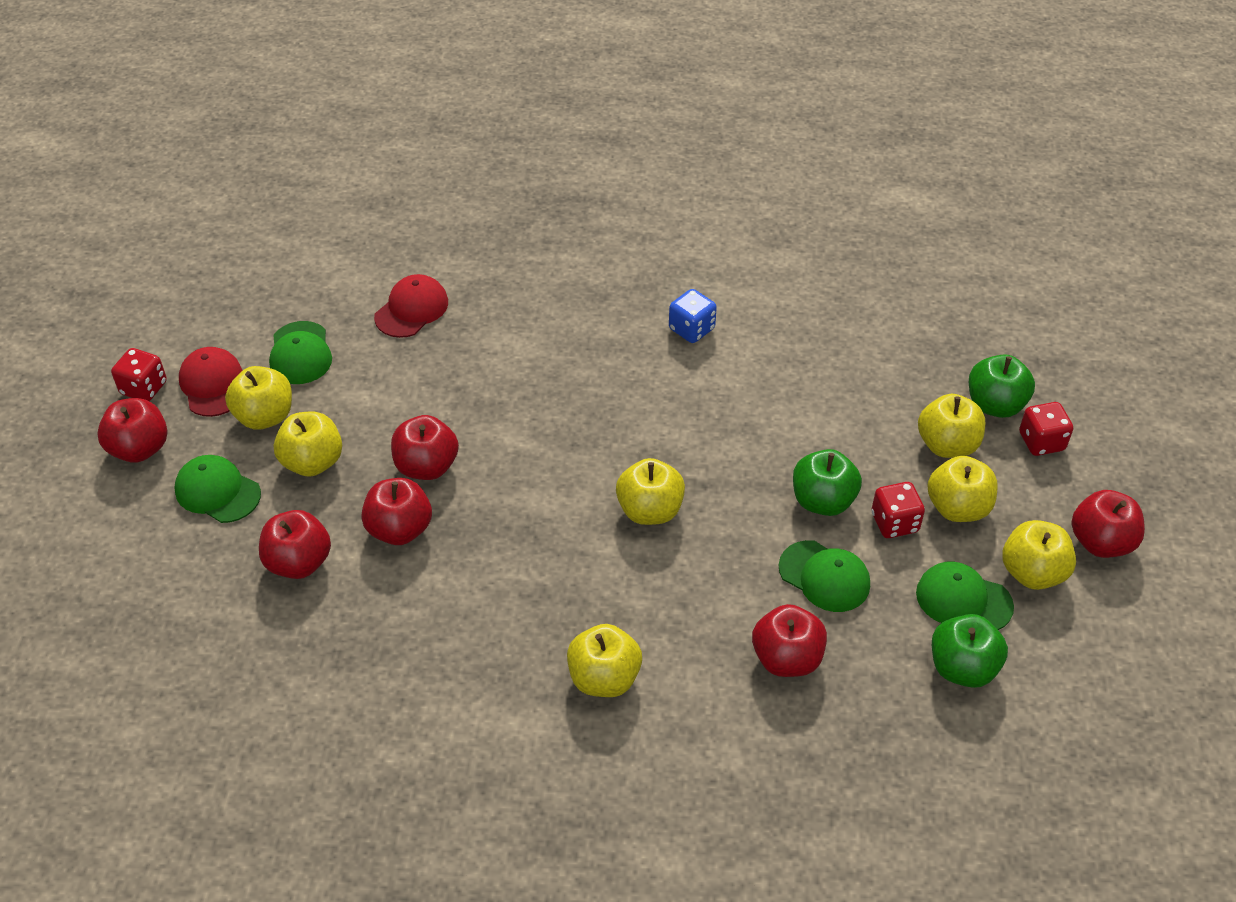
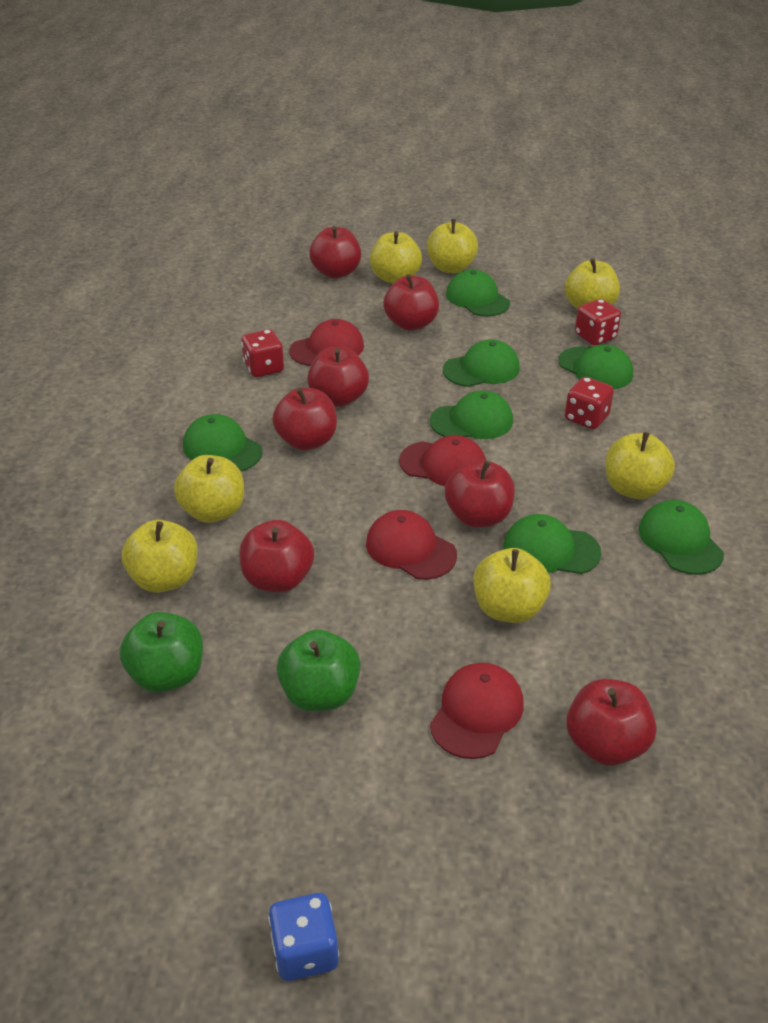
green apple: [793,449,862,516] [932,614,1008,688] [969,354,1035,418] = 3 -> [120,612,203,693] [277,629,361,711] = 2
green cap: [174,455,261,523] [269,321,332,384] [778,540,870,612] [916,562,1014,630] = 4 -> [183,414,263,471] [430,390,513,439] [443,339,520,387] [446,269,510,316] [503,514,601,574] [558,345,633,389] [639,500,724,575] = 7
red apple: [97,398,167,462] [259,510,331,579] [361,478,432,545] [391,415,459,480] [752,604,827,677] [1072,490,1145,558] = 6 -> [239,520,314,592] [272,387,337,450] [307,347,369,407] [309,226,361,278] [383,274,439,331] [445,459,515,527] [566,679,656,766] = 7
red cap: [179,347,242,417] [374,274,448,338] = 2 -> [289,319,364,366] [366,510,457,580] [399,435,486,486] [430,663,524,759] = 4

